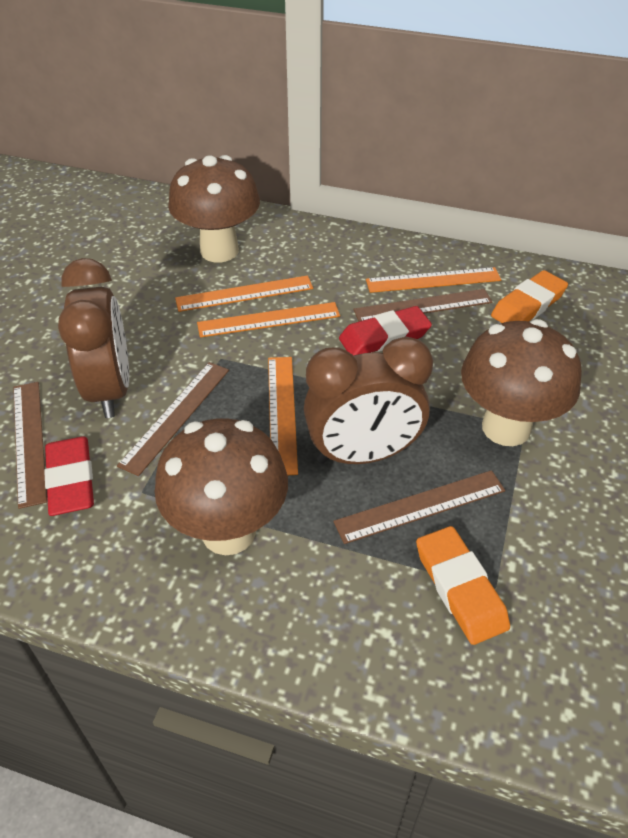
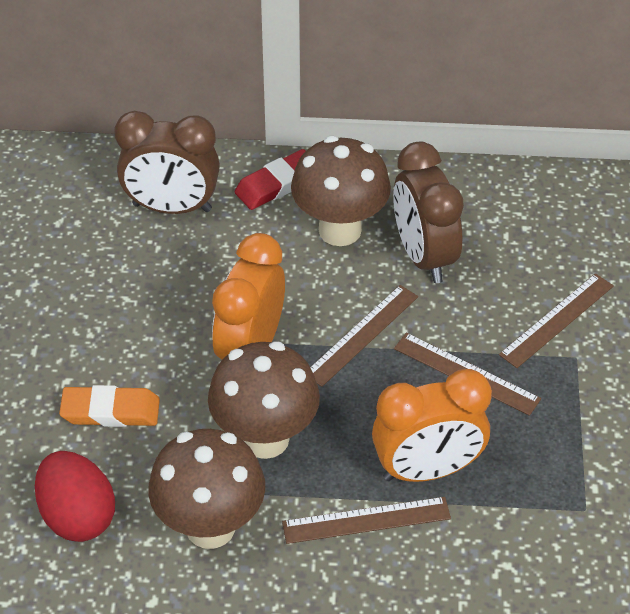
orange clock: none = 0 -> [212,233,285,360] [372,369,492,482] = 2
orange eraser: [416,526,510,645] [491,270,568,323] = 2 -> [59,385,160,427] = 1
orange ruler: [175,275,313,312] [197,302,340,338] [268,357,298,475] [366,267,501,293] = 4 -> none = 0
red egg: none = 0 -> [35,451,115,542] = 1
red eraser: [44,437,94,516] [339,306,432,356] = 2 -> [234,149,306,210] = 1

